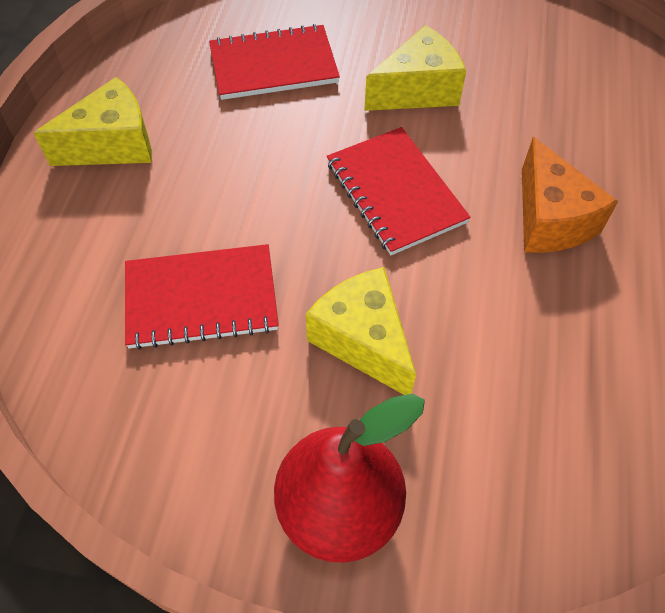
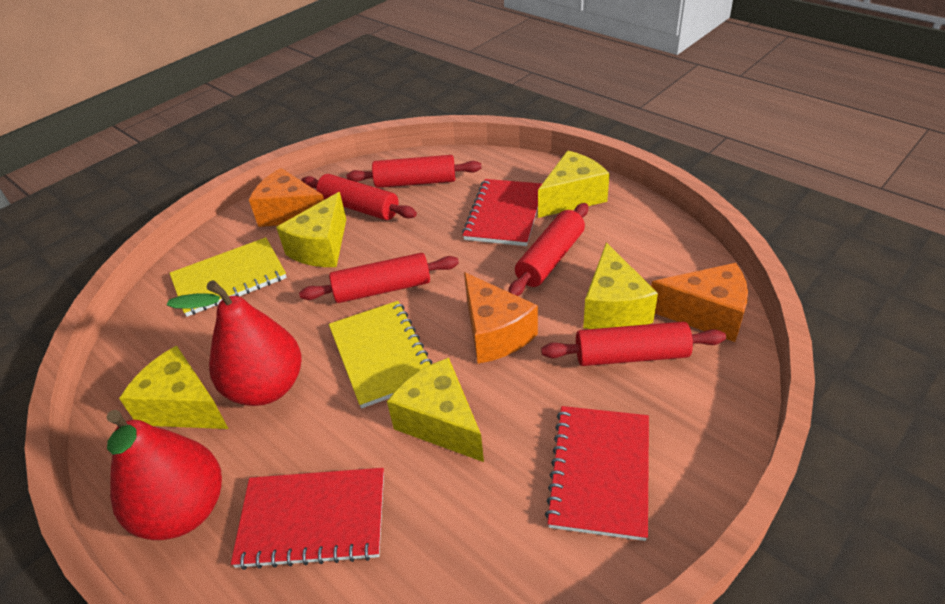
orange cheese: [522,137,618,253] = 1 -> [249,168,324,227] [464,272,538,364] [651,263,748,342] = 3
red pear: [274,394,425,563] = 1 -> [107,410,222,540] [167,280,301,406] = 2
red rolling pin: none = 0 -> [299,253,459,303] [302,174,417,220] [347,155,482,188] [508,203,588,296] [541,321,726,366] = 5
yellow cheese: [34,77,152,166] [306,267,416,395] [364,25,466,111] = 3 -> [119,346,228,429] [276,192,346,267] [387,358,484,462] [538,151,610,218] [583,242,658,329] = 5
yellow notebook: none = 0 -> [170,237,287,317] [329,301,432,408] = 2

